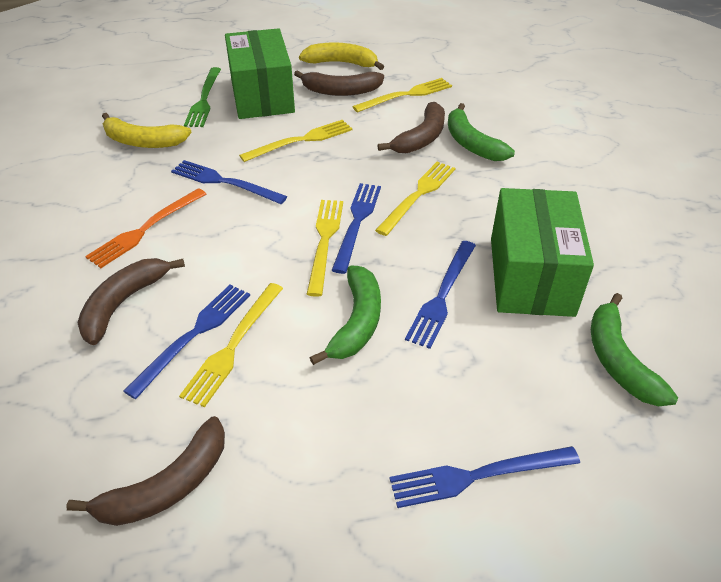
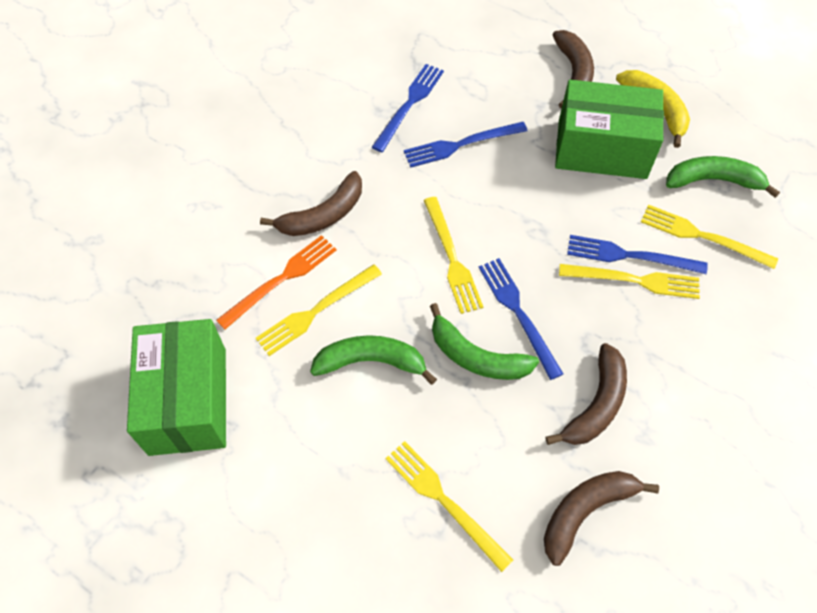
blue fork: [123,284,250,399] [171,160,287,204] [332,183,381,274] [389,446,580,508] [405,241,476,349] = 5 -> [372,64,444,152] [404,122,528,168] [478,258,563,380] [567,235,708,274] = 4
green fork: [184,67,221,127] = 1 -> none = 0
yellow banana: [102,113,192,148] [299,42,384,70] = 2 -> [616,70,690,148] = 1

